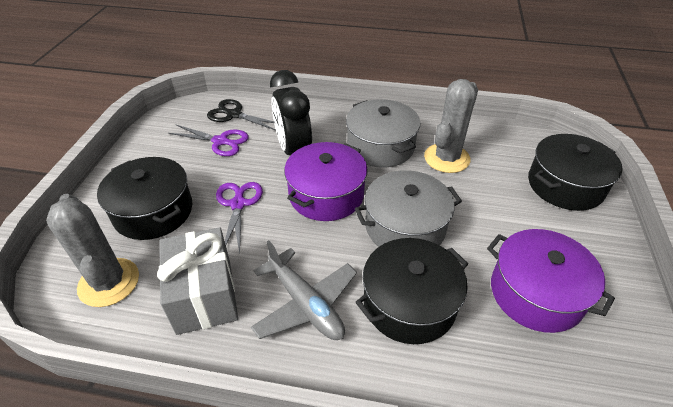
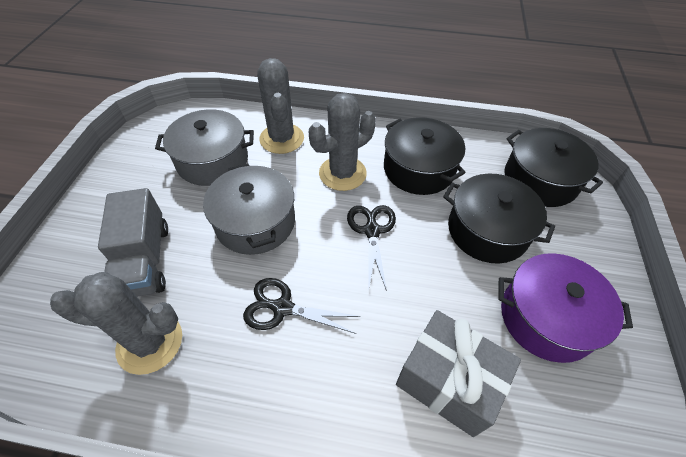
black clock: [270,70,312,156] = 1 -> none = 0
black scissors: [207,99,276,131] = 1 -> [243,278,360,334] [347,205,396,291] = 2
grey cactus: [46,194,139,307] [424,79,478,173] = 2 -> [50,272,182,375] [257,58,304,154] [309,93,376,191] = 3
grey plane: [251,240,357,340] = 1 -> none = 0
grey truck: none = 0 -> [98,188,168,297] = 1
purple pot: [284,142,368,221] [487,229,615,333] = 2 -> [498,253,633,363] = 1
purple scissors: [168,124,249,156] [216,182,263,253] = 2 -> none = 0

